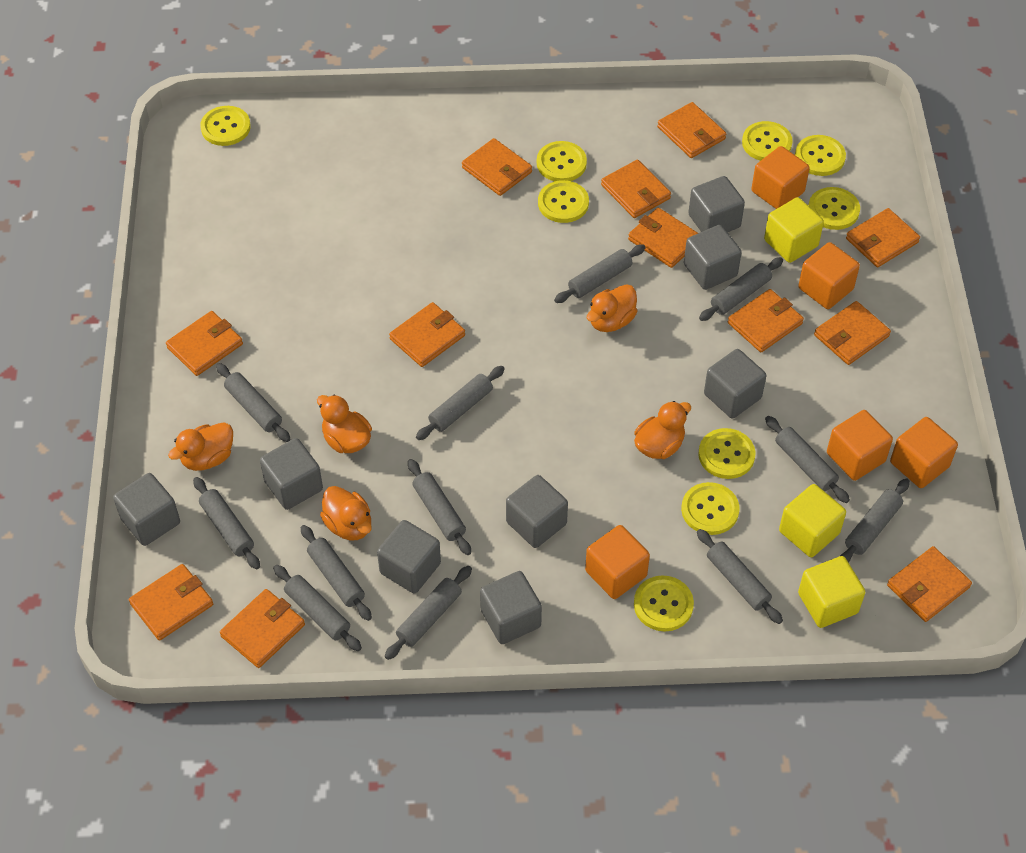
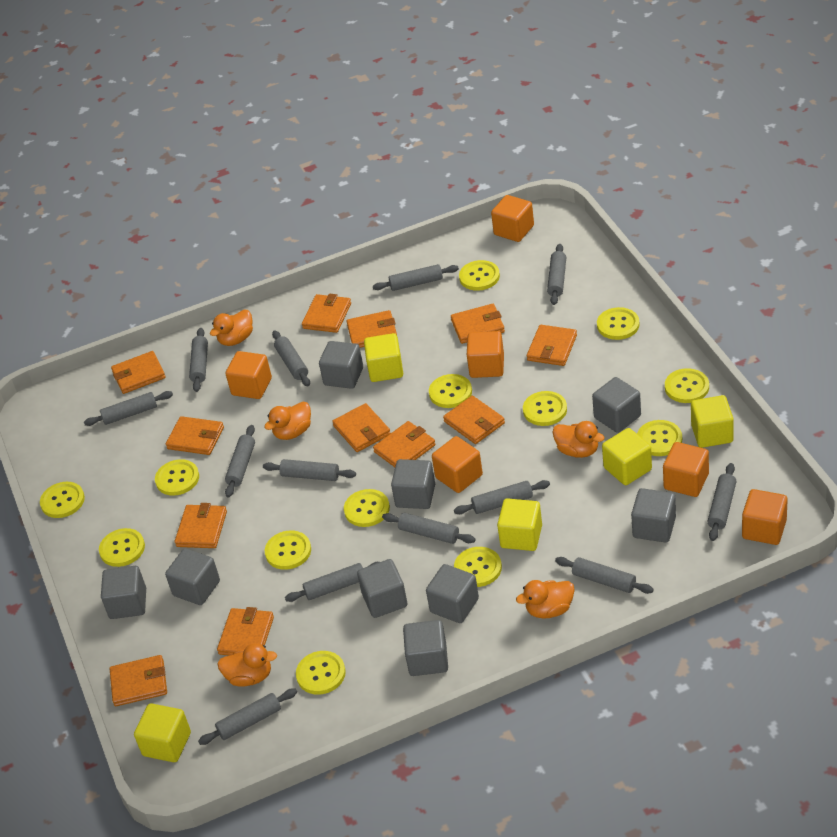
grey cube: [113,473,180,546] [260,438,323,510] [377,520,441,594] [480,571,542,644] [506,475,568,548] [684,225,742,290] [688,176,745,232] [704,349,766,419] = 8 -> [101,566,146,619] [165,549,220,605] [319,341,363,389] [357,559,407,618] [391,459,435,509] [403,620,448,676] [426,564,479,623] [592,377,641,433] [631,488,676,543] = 9
grey rolling pin: [193,477,260,569] [216,363,290,442] [273,565,362,651] [301,525,372,621] [385,566,472,660] [408,459,471,555] [416,366,505,440] [554,244,646,303] [697,529,783,624] [699,257,783,321] [765,416,850,503] [840,478,910,563] = 12 -> [84,391,173,426] [189,328,208,392] [198,688,297,745] [225,425,255,497] [263,459,356,481] [272,331,310,386] [285,562,379,602] [373,264,459,291] [382,513,475,544] [454,480,550,514] [547,244,566,305] [555,557,654,594] [707,463,737,541] = 13
orange cube: [585,525,650,599] [751,146,810,209] [798,242,860,309] [827,410,893,481] [890,417,958,488] = 5 -> [225,351,272,399] [432,436,483,493] [467,331,504,378] [491,195,534,242] [663,442,709,497] [742,489,788,545] = 6
yellow button: [200,106,251,146] [537,141,587,181] [538,180,589,223] [634,575,694,631] [681,482,740,535] [698,428,755,479] [742,121,793,161] [795,135,846,176] [808,187,860,230] = 9 -> [40,482,85,518] [99,528,145,567] [155,459,199,496] [265,531,311,570] [296,651,346,695] [344,489,390,527] [429,374,472,408] [454,547,502,587] [459,260,500,291] [523,391,567,426] [597,307,639,340] [637,420,682,456] [665,368,709,403] = 13
yellow cube: [764,197,824,263] [779,484,846,557] [798,556,865,628] = 3 -> [134,703,191,762] [364,333,403,382] [497,498,542,551] [602,428,652,485] [691,395,734,448] = 5

